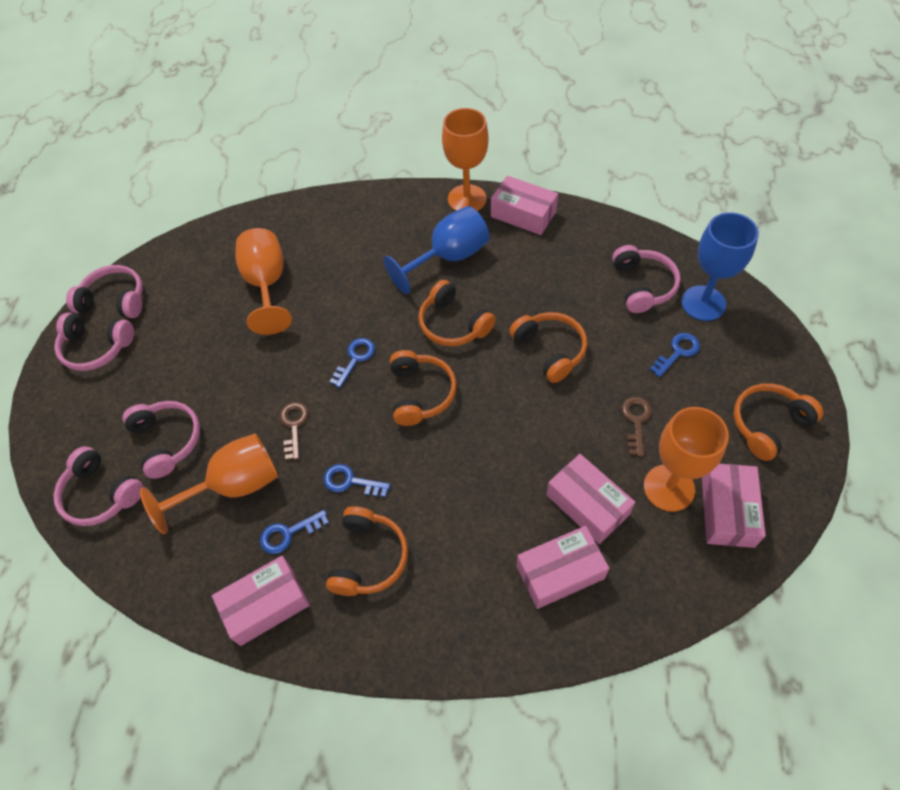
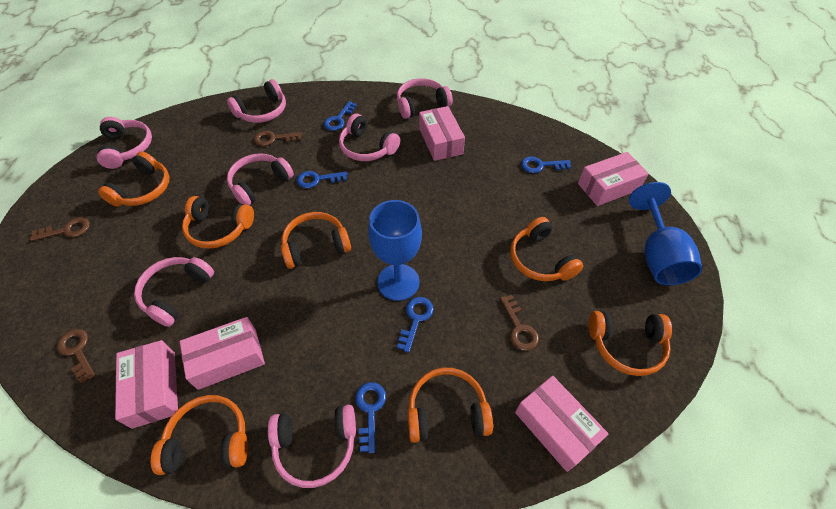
blue key: [260,510,329,554] [323,464,391,497] [329,338,375,388] [650,333,700,377] = 4 -> [297,171,348,188] [324,101,357,131] [355,382,386,453] [397,297,434,353] [521,156,571,173] = 5
brown key: [279,402,308,460] [622,397,652,456] = 2 -> [30,217,90,241] [57,329,95,384] [254,131,302,146] [500,295,539,351] = 4
orange goblet: [140,433,278,534] [235,228,292,335] [442,108,489,211] [644,407,729,512] = 4 -> none = 0
orange headphones: [326,506,408,596] [390,350,457,426] [418,280,496,346] [509,312,587,383] [733,383,823,461] = 5 -> [98,151,169,207] [151,395,248,475] [182,196,254,249] [281,212,351,269] [408,368,493,443] [510,217,583,281] [588,311,672,376] = 7
pink headphones: [53,446,143,526] [54,313,134,371] [66,265,143,318] [122,401,200,479] [612,245,681,313] = 5 -> [97,117,152,169] [134,257,214,327] [227,79,286,123] [227,153,294,205] [268,405,356,488] [339,114,400,161] [397,78,453,119] = 7

